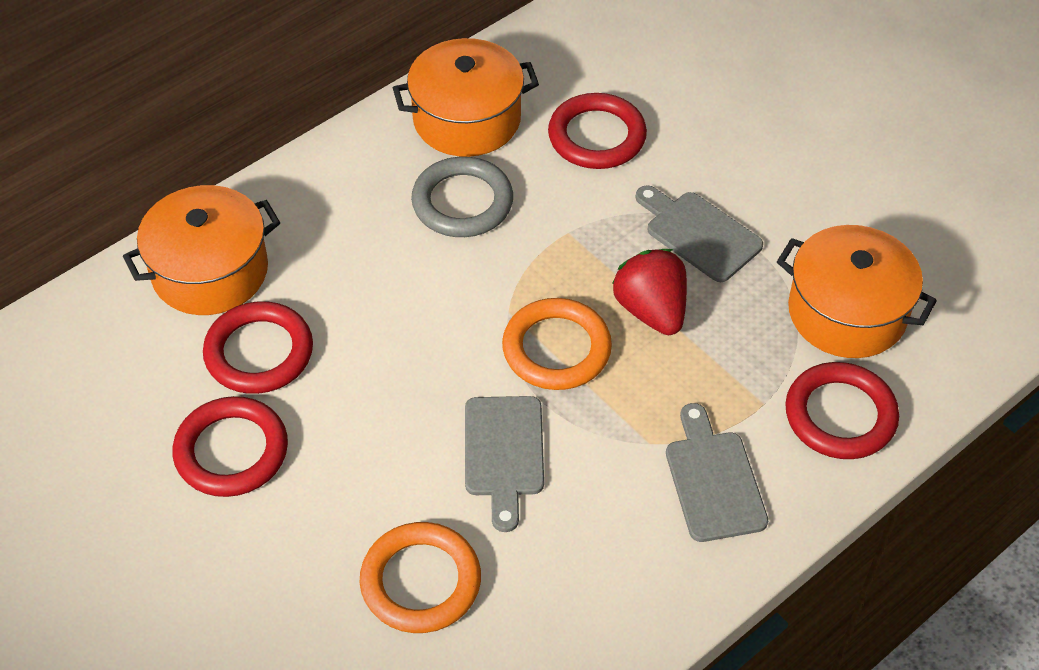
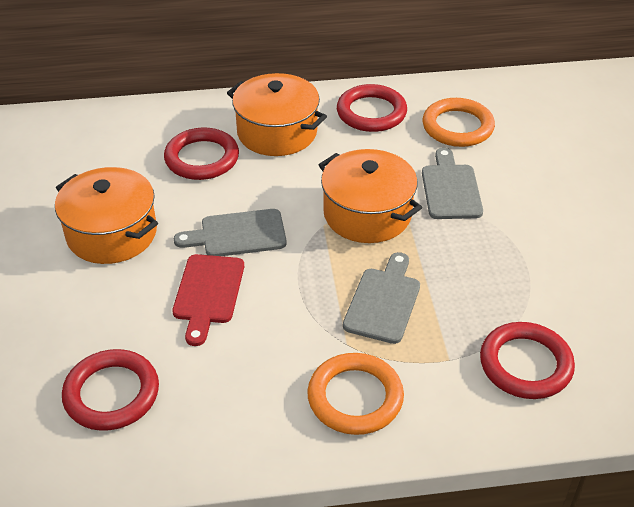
grey ring: [411,157,513,237] = 1 -> none = 0
red cutting board: none = 0 -> [172,254,244,346] = 1
red strawberry: [612,249,687,335] = 1 -> none = 0

